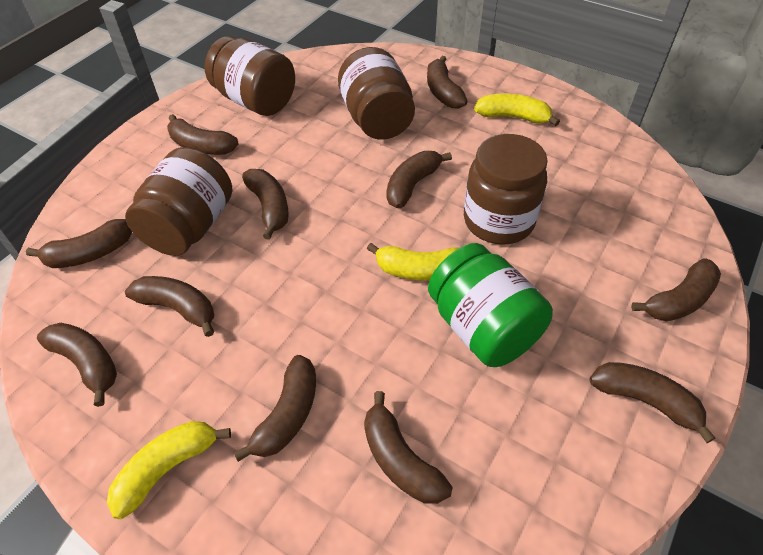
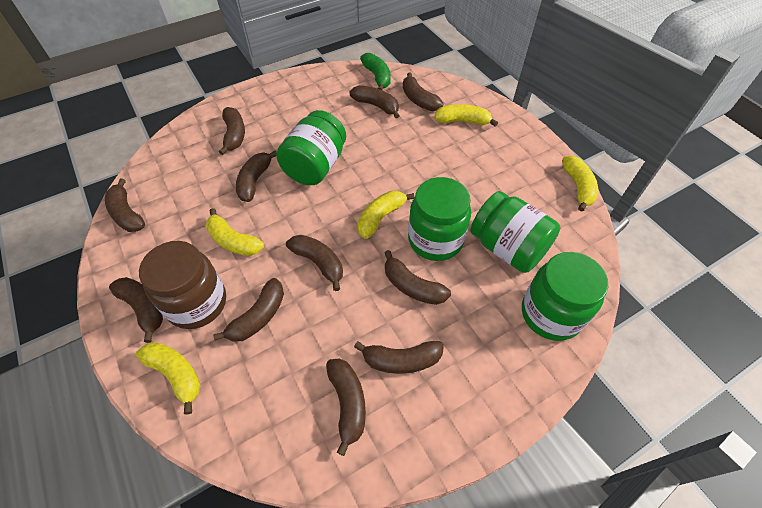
brown jar: [125,147,232,256] [205,36,295,116] [338,47,415,140] [464,134,548,245] = 4 -> [139,241,226,329] = 1
green banana: none = 0 -> [360,53,391,90] = 1
green jar: [428,243,553,367] = 1 -> [276,110,346,185] [408,177,471,261] [471,191,560,273] [522,252,608,341] = 4
yellow banana: [107,421,231,519] [367,243,459,281] [474,94,560,126] = 3 -> [136,342,201,414] [206,208,264,256] [358,191,414,239] [434,104,498,127] [562,156,598,212] = 5

